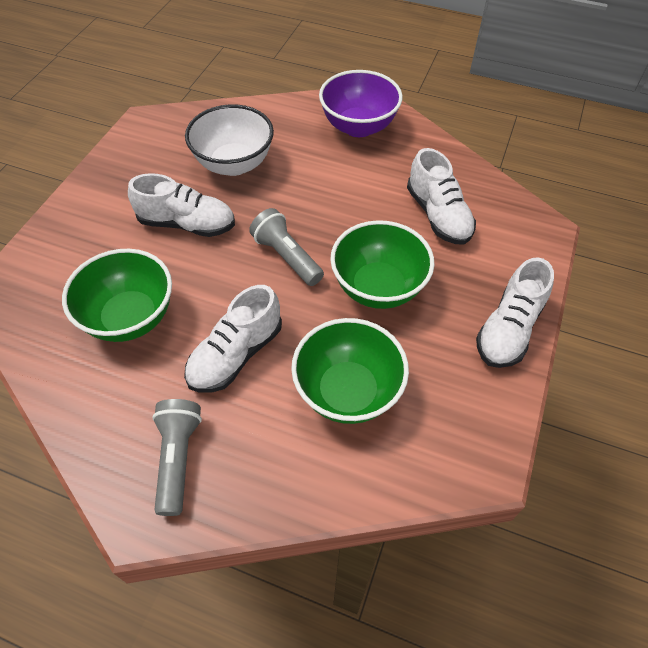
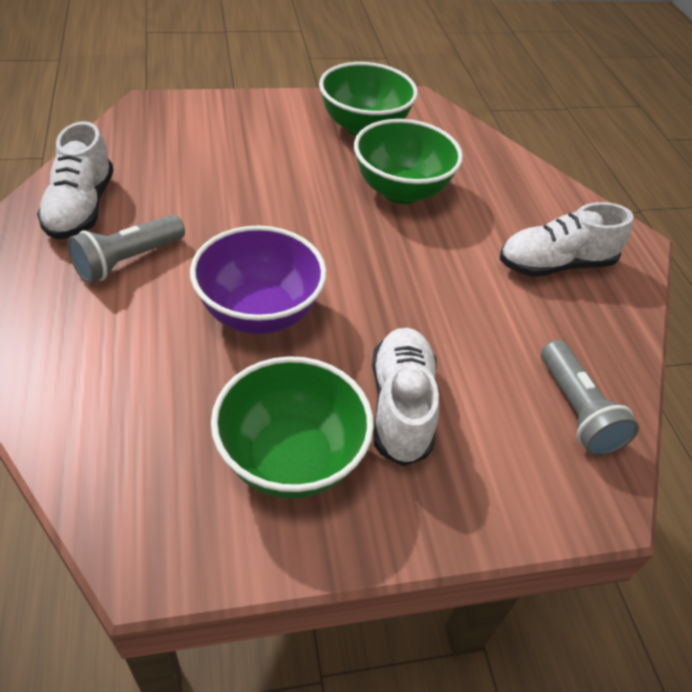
white bowl: [185,104,274,176] = 1 -> none = 0
white shoe: [128,173,235,237] [184,285,282,393] [407,148,476,245] [476,257,554,368] = 4 -> [37,121,113,239] [372,328,439,466] [500,202,634,277] = 3

